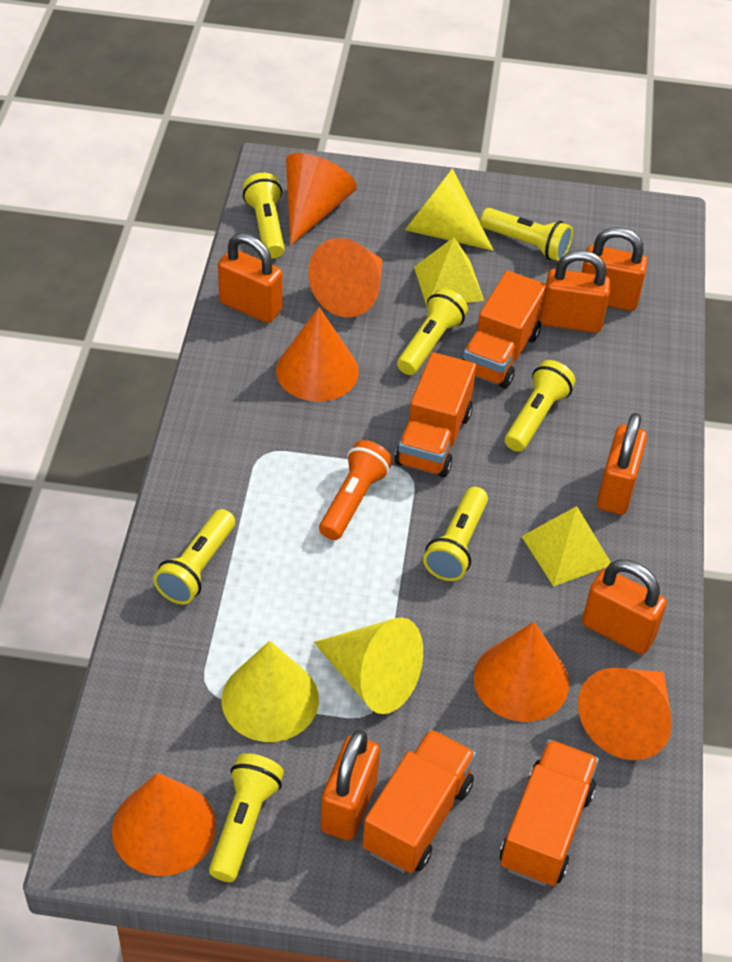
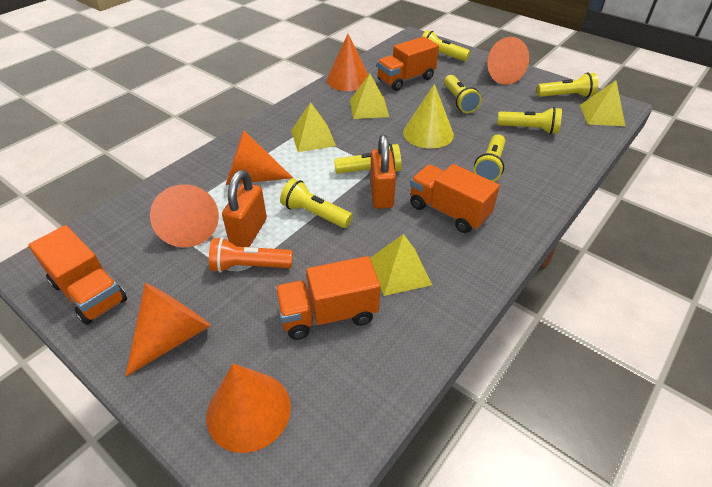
orange padlock: [218,233,283,323] [321,730,380,841] [541,250,611,333] [581,227,648,311] [582,560,667,654] [597,413,647,515] = 6 -> [222,170,267,247] [370,135,396,209] = 2
yellow cone: [221,641,319,742] [314,617,423,714] [405,168,494,251] = 3 -> [403,84,454,149] = 1
yellow pyramid: [414,237,484,306] [521,506,611,587] = 2 -> [291,102,336,152] [350,74,389,119] [370,234,432,296] [580,80,625,126] = 4

